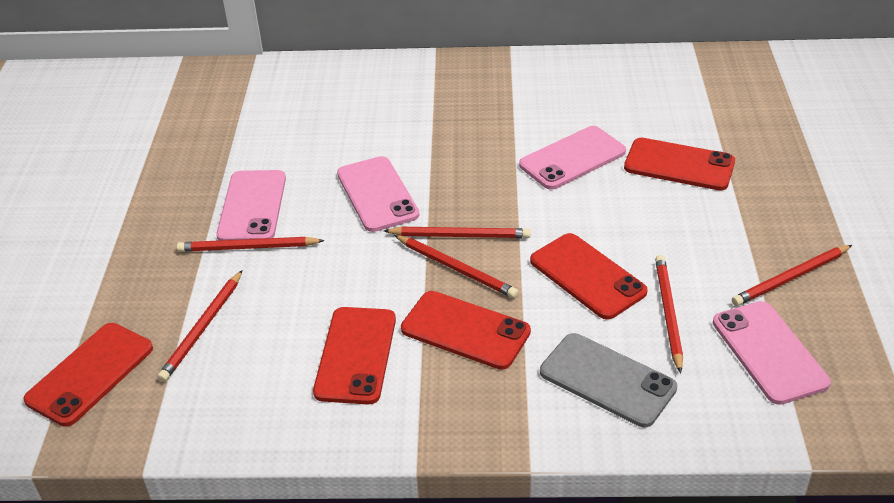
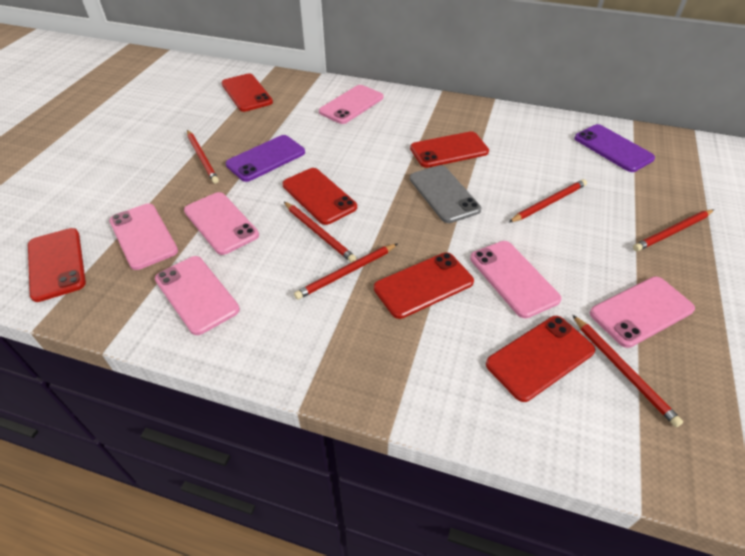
pink phone: [216,170,286,240] [337,156,419,232] [519,126,626,190] [713,301,831,405] = 4 -> [109,203,178,270] [155,256,240,335] [184,192,259,255] [319,85,383,124] [470,241,561,319] [590,276,695,348] = 6
purple phone: none = 0 -> [226,135,305,182] [574,124,655,172] = 2
red phone: [23,323,153,427] [313,307,396,404] [401,291,531,370] [530,233,648,320] [624,138,735,190] = 5 -> [28,228,86,302] [222,74,273,112] [282,168,357,225] [374,252,474,319] [410,131,489,168] [486,316,595,402] = 6

